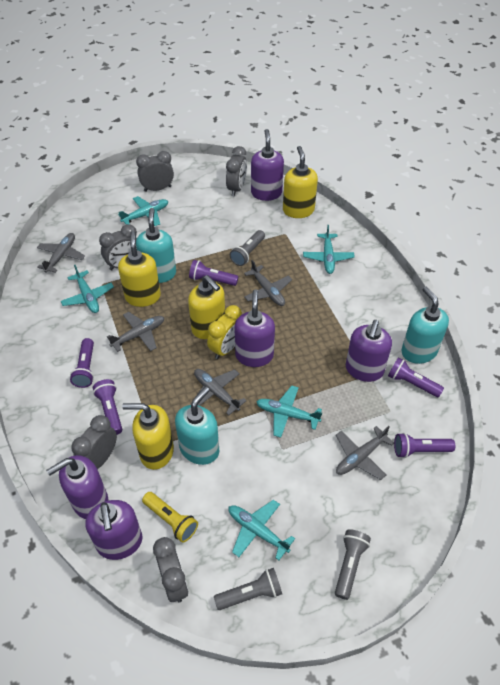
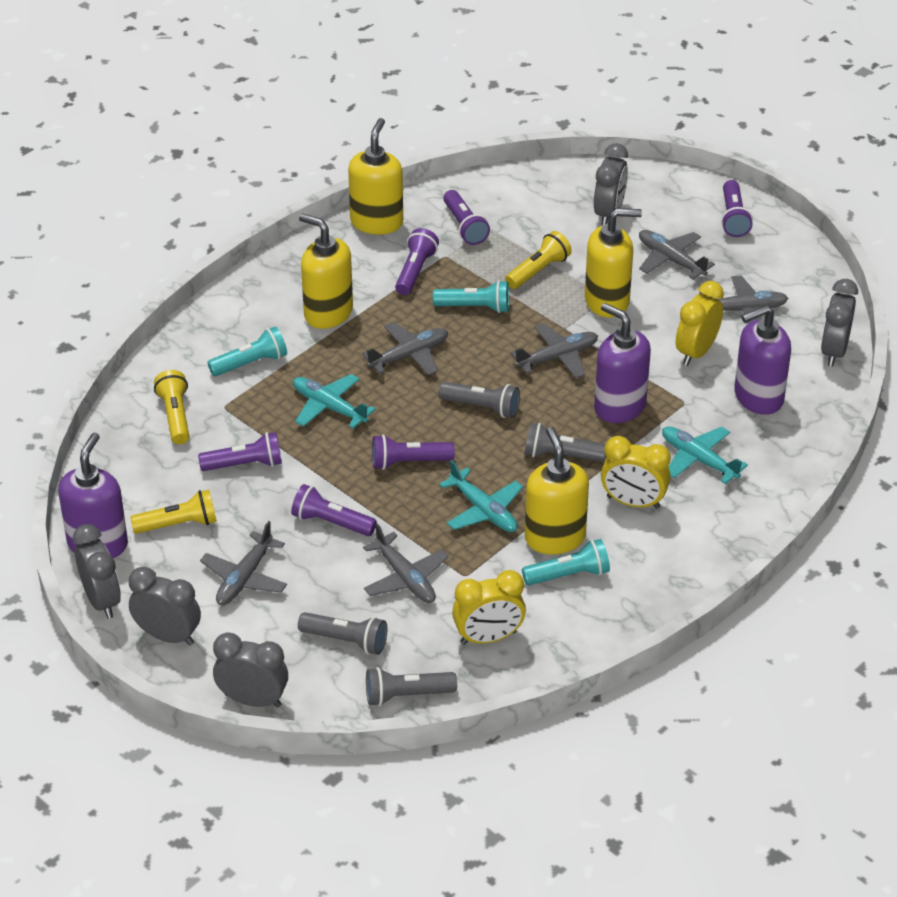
grey flashlight: [214,568,282,610] [230,230,265,266] [335,529,371,600] = 3 -> [298,612,387,655] [366,667,457,706] [439,382,520,418] [524,423,606,462] = 4
grey plane: [37,233,85,273] [107,312,164,352] [191,369,247,415] [244,260,292,306] [336,426,394,480] = 5 -> [200,521,287,605] [362,322,448,375] [363,524,449,603] [511,323,598,378] [639,230,715,279] [699,276,788,324] = 6
purple flashlight: [70,338,94,388] [93,379,122,435] [189,260,238,286] [388,358,444,397] [394,433,455,458] = 5 -> [198,432,282,471] [291,484,377,536] [372,435,455,470] [395,228,439,295] [443,190,490,245] [721,180,753,237] = 6
purple soap dispenser: [46,455,108,519] [86,500,143,560] [234,289,275,367] [251,129,284,201] [346,320,392,382] = 5 -> [58,433,128,558] [594,303,651,423] [734,305,791,415] = 3
turquoise flashlight: none = 0 -> [208,326,287,376] [433,280,510,313] [522,539,610,586] = 3
turquoise plane: [61,265,114,313] [118,196,168,226] [228,500,295,560] [256,386,322,438] [303,225,355,274] = 5 -> [293,374,376,429] [439,460,523,532] [662,426,748,484] = 3
turquoise soap dispenser: [136,208,176,283] [175,387,219,465] [401,287,449,364] = 3 -> none = 0
yellow clock: [207,305,242,359] = 1 -> [452,570,526,645] [601,436,671,509] [676,281,724,366] = 3
yellow flashlight: [142,492,198,542] = 1 -> [130,490,217,534] [154,370,189,444] [505,231,572,289] = 3

